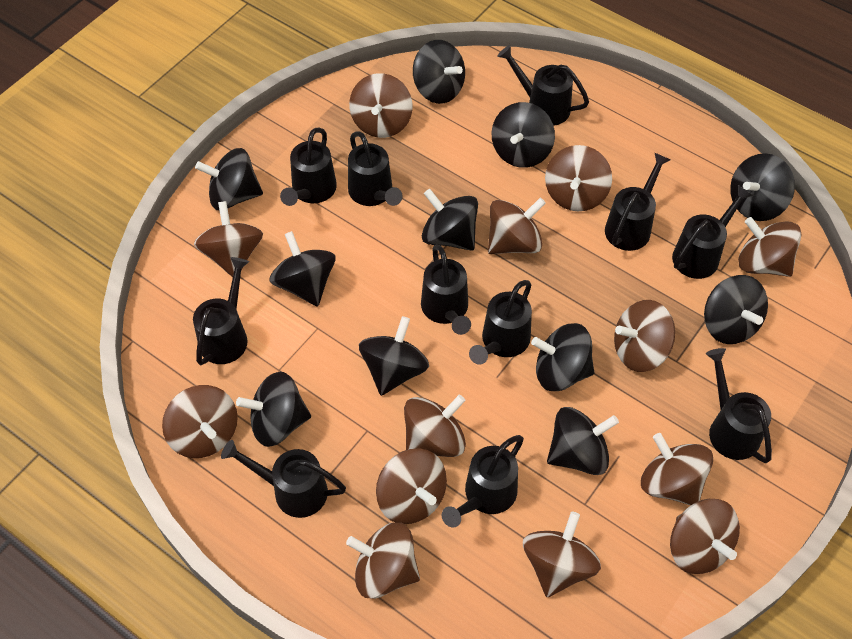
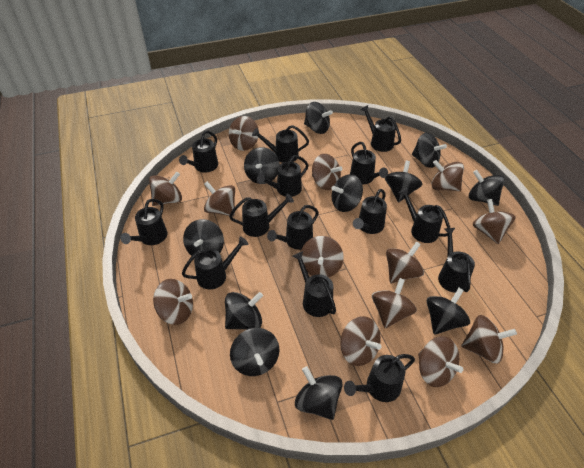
black watering can: [193,257,249,365] [221,440,346,518] [280,128,337,206] [348,131,403,206] [421,244,471,335] [442,435,524,527] [469,280,532,365] [497,45,589,126] [605,152,671,251] [672,185,754,279] [706,348,772,463] = 11 -> [121,199,167,245] [179,131,218,173] [182,236,248,290] [229,194,294,237] [252,125,309,163] [257,155,309,197] [267,205,319,250] [293,251,336,317] [344,354,415,402] [350,142,388,184] [353,189,387,234] [360,105,401,152] [399,188,450,243] [438,228,475,293] = 14

